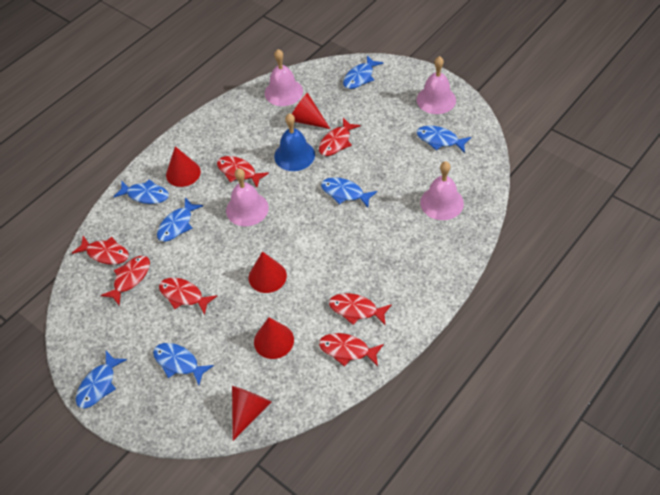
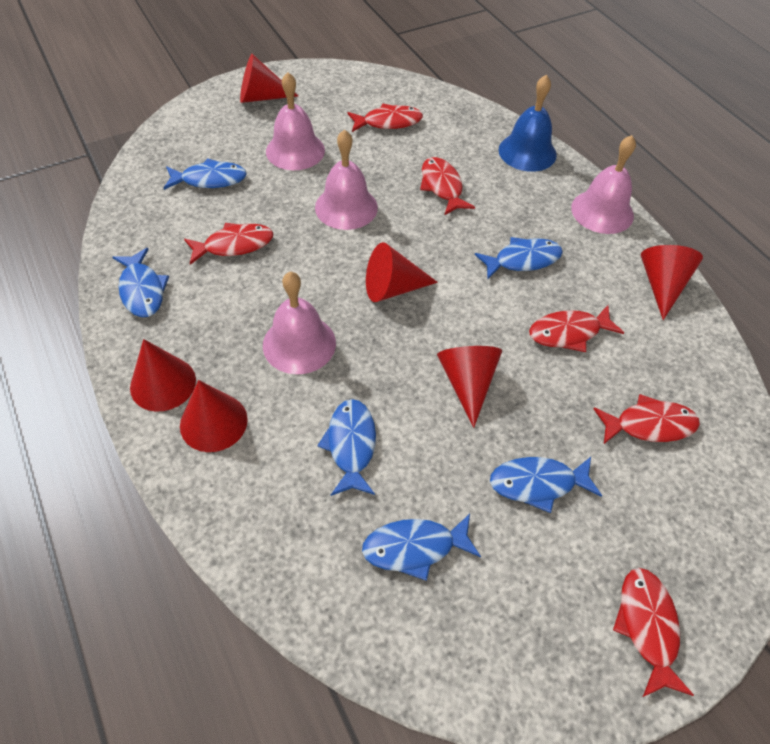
blue fish: [76,351,127,409] [113,179,169,204] [153,343,214,385] [157,197,203,242] [321,177,377,208] [343,55,383,89] [417,126,471,153] = 7 -> [112,248,169,317] [164,158,247,190] [317,399,376,496] [362,514,481,581] [475,237,563,279] [490,457,602,513] = 6
red cone: [166,146,201,187] [232,386,272,441] [249,251,287,293] [254,317,294,359] [292,93,330,129] = 5 -> [130,339,196,412] [180,380,248,452] [240,54,298,103] [366,242,438,302] [437,346,502,428] [641,245,703,320] = 6
red fish: [72,236,129,265] [100,256,150,305] [159,278,217,315] [217,156,269,188] [319,118,361,156] [319,333,384,367] [329,293,392,326] = 7 -> [184,223,273,265] [347,103,423,132] [420,157,475,215] [529,305,624,352] [593,394,700,444] [613,568,694,697] = 6

